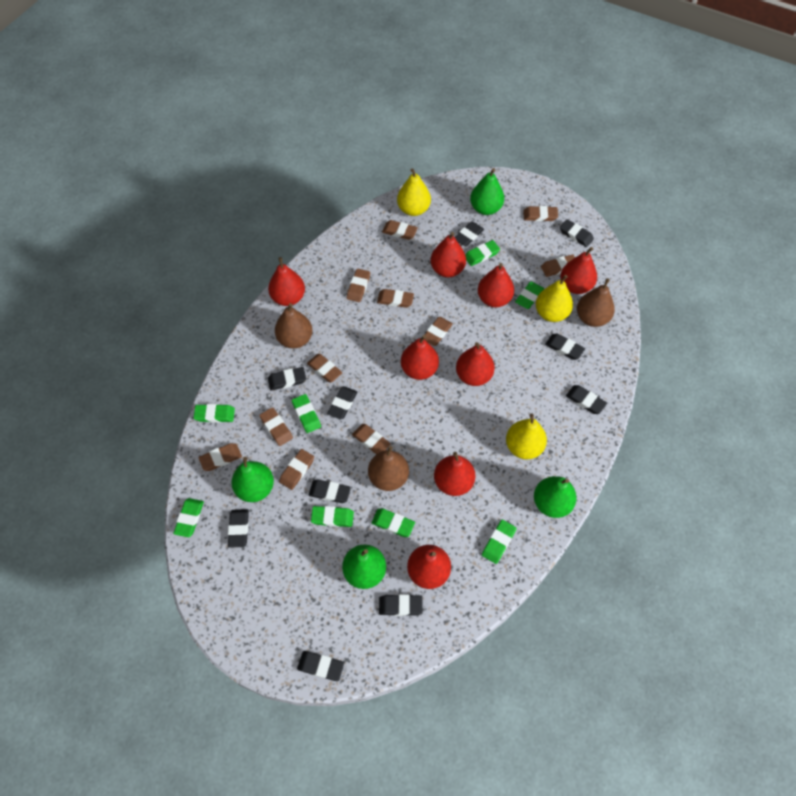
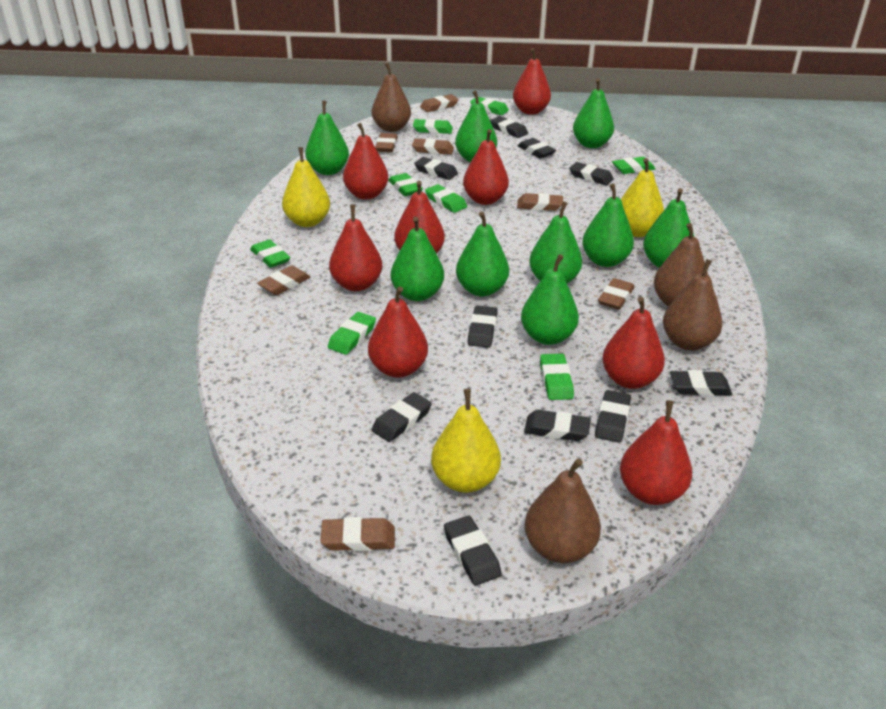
brown eraser: [198,443,242,471] [259,407,293,446] [279,449,314,490] [307,354,343,382] [347,269,370,302] [352,424,391,454] [377,289,414,308] [382,220,418,240] [424,317,453,346] [523,206,558,221] [541,254,575,277] = 11 -> [257,266,311,295] [320,517,395,551] [375,133,398,152] [412,138,454,155] [420,94,459,112] [517,193,563,211] [598,278,635,310] = 7
brown pear: [275,303,313,348] [368,446,409,491] [577,278,615,327] = 3 -> [372,63,411,132] [525,459,601,563] [654,223,708,307] [663,259,723,350] = 4
green pear: [231,457,274,502] [342,545,386,589] [470,168,504,215] [534,476,577,518] = 4 -> [305,101,349,175] [391,217,444,301] [455,91,497,162] [456,212,509,296] [521,254,579,345] [529,201,582,284] [573,78,614,148] [582,183,634,267] [643,188,694,268] = 9

